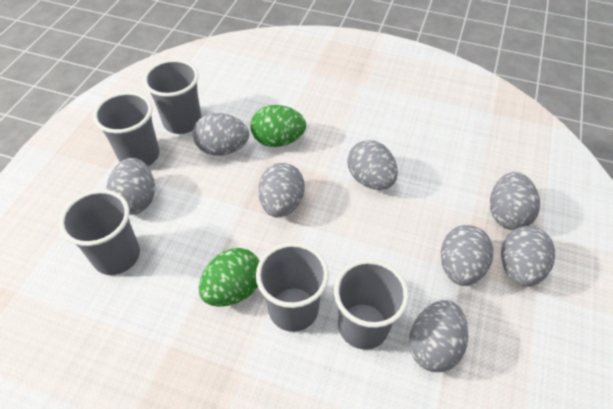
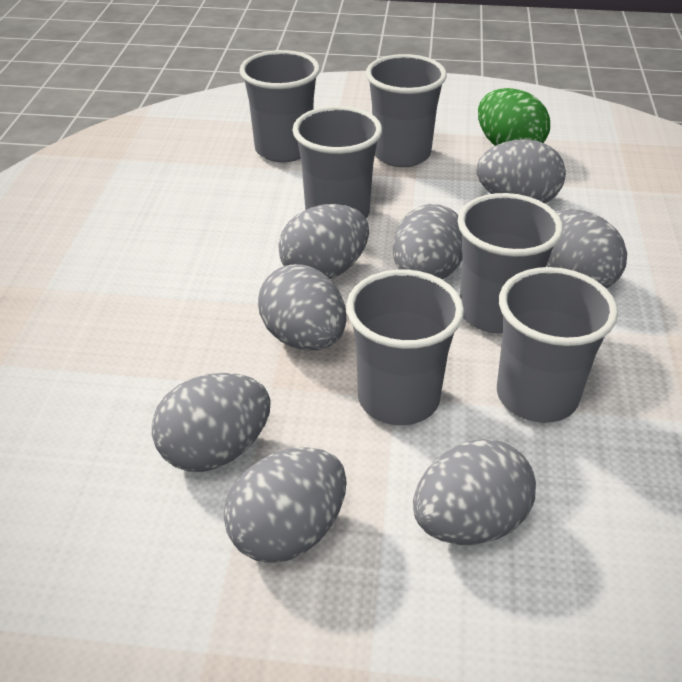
green egg: [199,248,259,307] [251,105,306,147] = 2 -> [478,88,550,146] = 1
grey cup: [59,190,140,275] [93,92,160,166] [143,59,202,134] [256,242,329,332] [334,259,409,350] = 5 -> [239,50,320,162] [292,106,382,218] [346,269,464,425] [366,54,447,167] [457,193,563,334] [497,267,618,423] = 6

